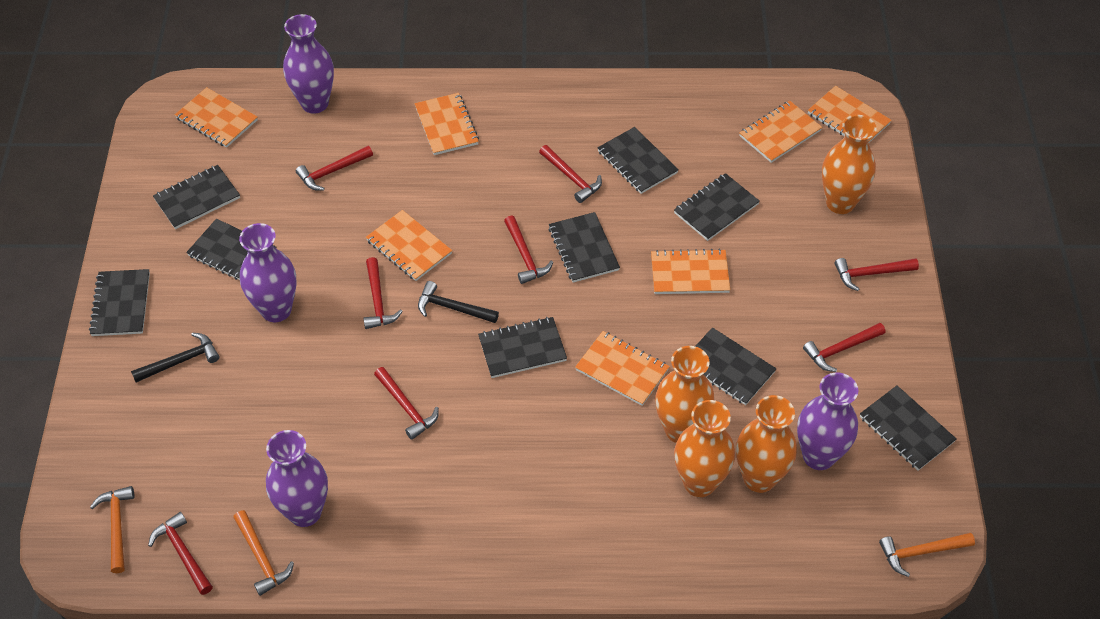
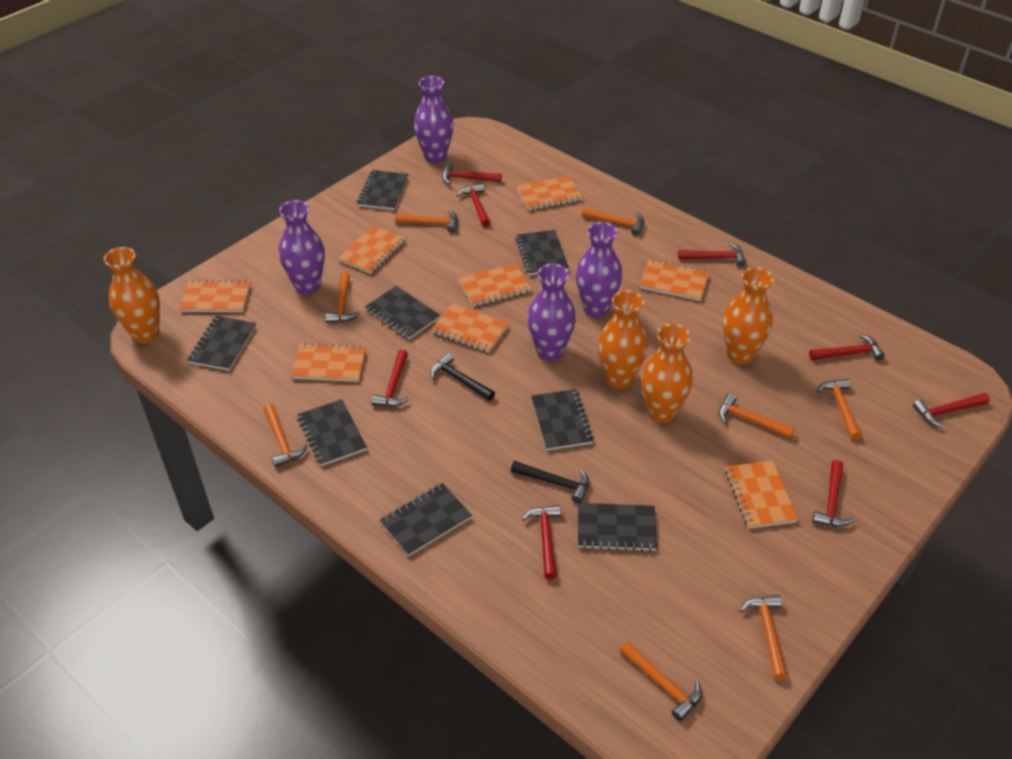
black notebook: [89,269,150,336] [153,165,240,229] [186,219,276,280] [478,317,567,378] [549,212,620,283] [598,127,679,194] [674,173,760,241] [695,327,777,405] [860,385,957,471] = 9 -> [187,316,256,371] [297,399,367,466] [357,170,408,210] [365,286,440,339] [380,483,472,556] [516,230,569,276] [531,389,594,450] [578,503,657,552] = 8
orange hammer: [90,486,134,573] [233,510,294,596] [879,533,975,577] = 3 -> [264,404,308,467] [325,272,359,323] [395,210,458,233] [582,208,644,236] [620,642,702,722] [719,393,795,438] [740,595,787,680] [817,379,862,440] = 8
orange notebook: [175,87,258,148] [366,210,452,281] [414,93,479,155] [575,331,670,406] [651,249,730,294] [739,101,822,163] [808,86,892,143] = 7 -> [179,280,251,312] [291,343,366,382] [338,225,406,274] [431,303,509,353] [458,263,531,307] [516,176,582,211] [639,260,709,301] [725,461,798,529] = 8

